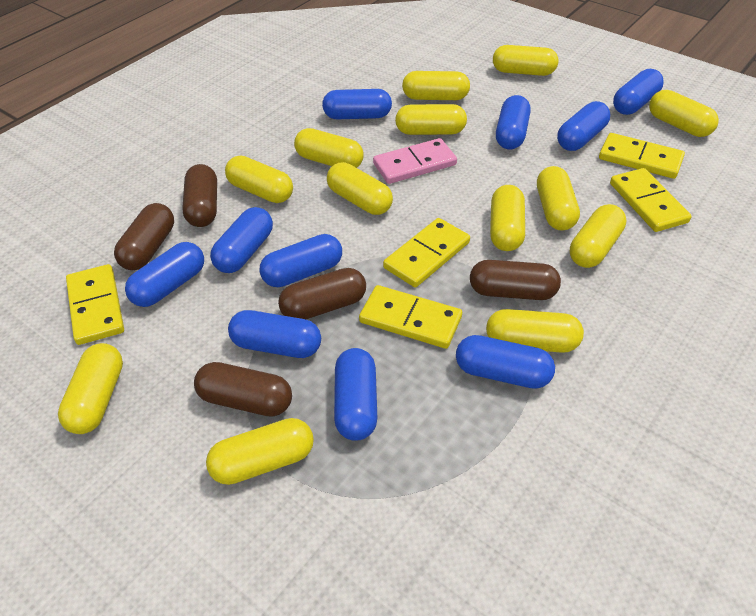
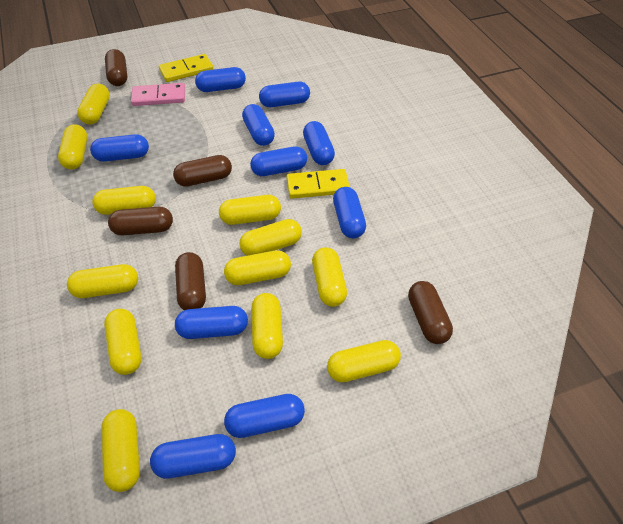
yellow capsule: [58,343,123,434] [206,418,314,485] [225,156,293,203] [294,128,364,168] [327,162,393,215] [395,104,467,135] [402,71,470,100] [486,309,584,353] [490,185,525,251] [493,45,558,76] [537,166,580,230] [570,204,627,268] [649,90,719,137] = 13 -> [58,124,87,169] [67,264,138,298] [77,83,110,125] [92,186,156,215] [101,409,140,492] [104,309,141,375] [219,195,281,225] [224,250,291,285] [239,219,302,256] [251,293,283,359] [312,247,347,307] [327,340,401,382] = 12
yellow domino: [66,264,124,345] [359,285,462,349] [383,218,470,287] [599,133,685,179] [610,168,692,232] = 5 -> [159,54,214,82] [286,169,350,199] = 2

